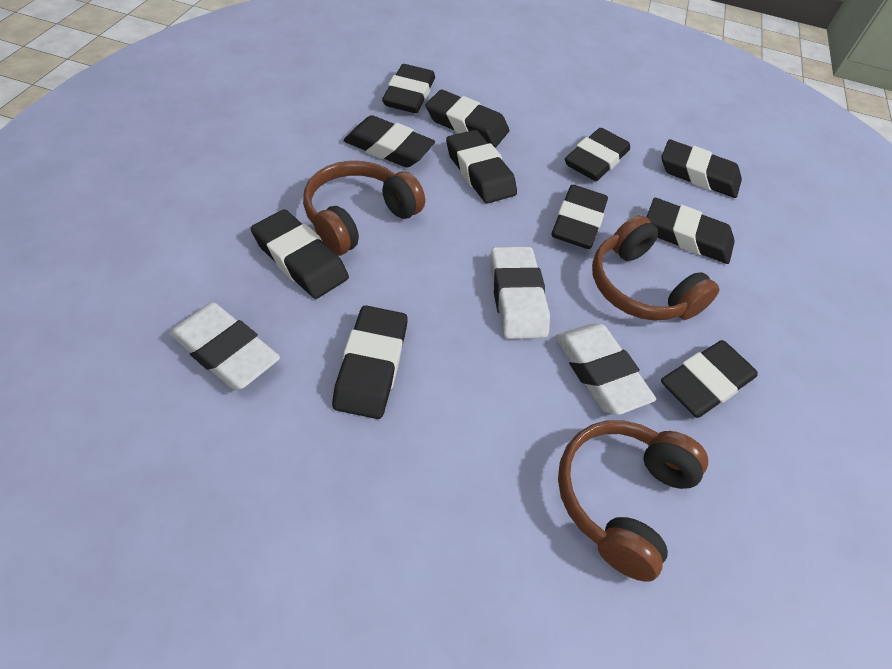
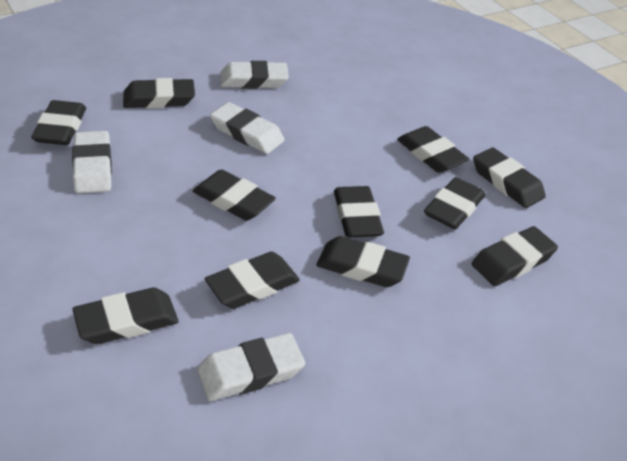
brown headphones: [303,161,425,256] [558,420,708,582] [592,215,720,321] = 3 -> none = 0
white eraser: [169,302,280,390] [490,247,550,339] [555,324,656,415] = 3 -> [72,131,112,193] [197,333,305,401] [210,102,285,154] [220,61,289,89] = 4

